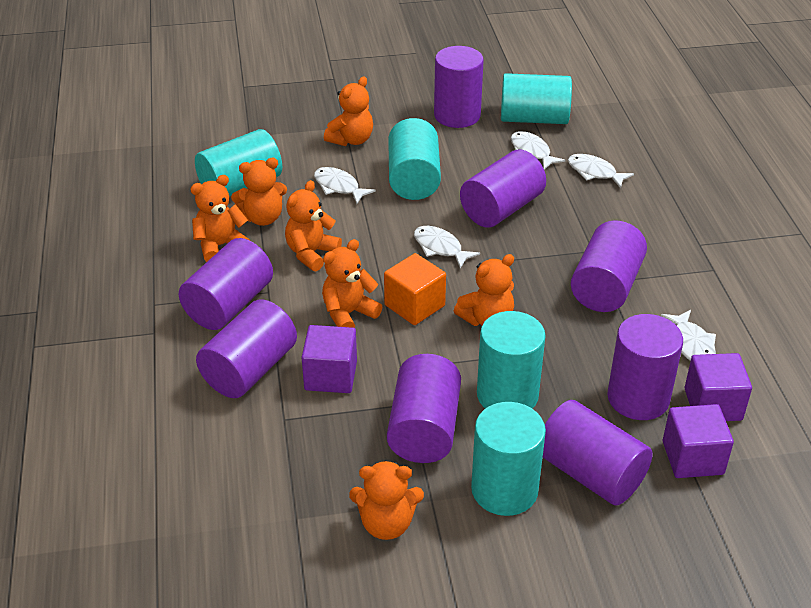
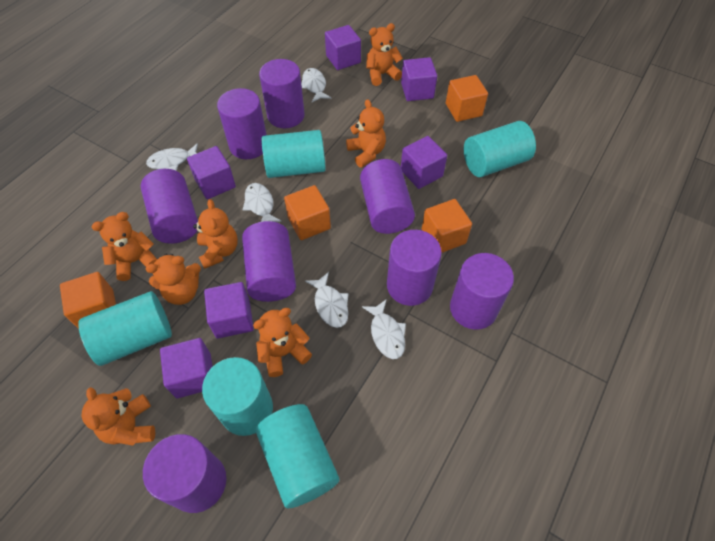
orange cube: [384,253,446,325] = 1 -> [60,272,116,329] [284,185,331,240] [422,199,472,253] [446,75,488,122] = 4
purple cube: [301,325,357,393] [663,404,734,478] [685,353,752,421] = 3 -> [160,338,213,398] [187,146,236,199] [204,282,254,338] [325,25,361,70] [401,57,437,101] [401,136,447,189] = 6

